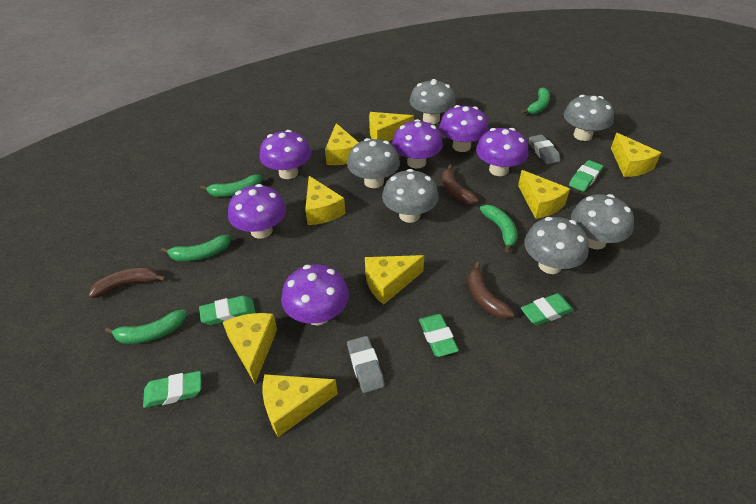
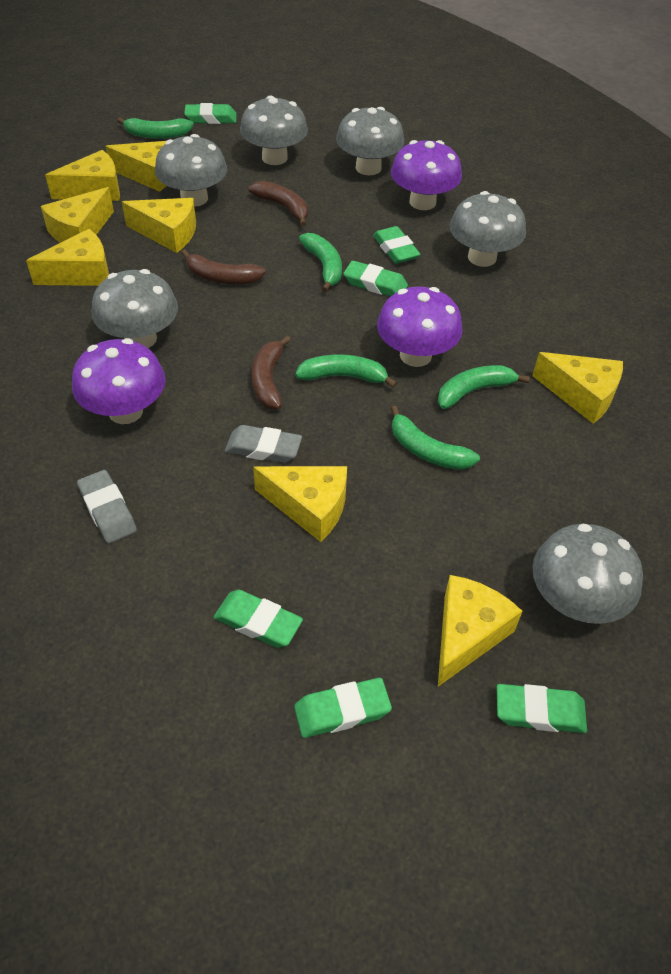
green eraser: [143,371,201,408] [199,295,256,325] [419,314,459,357] [521,293,574,326] [569,160,603,192] = 5 -> [184,103,237,124] [214,590,303,648] [294,678,392,738] [343,261,408,296] [373,226,421,264] [497,684,587,733] = 6
purple mushroom: [228,184,286,239] [259,130,311,179] [281,264,349,325] [392,119,443,169] [439,105,489,152] [476,128,529,176] = 6 -> [72,339,166,424] [377,287,463,367] [391,140,462,210] = 3

